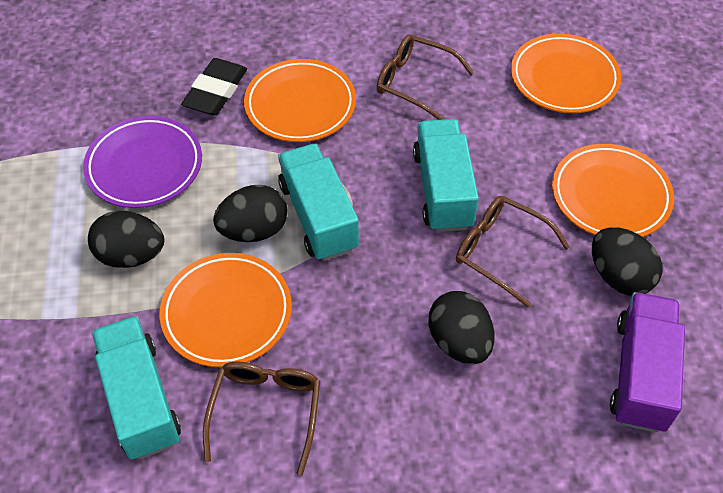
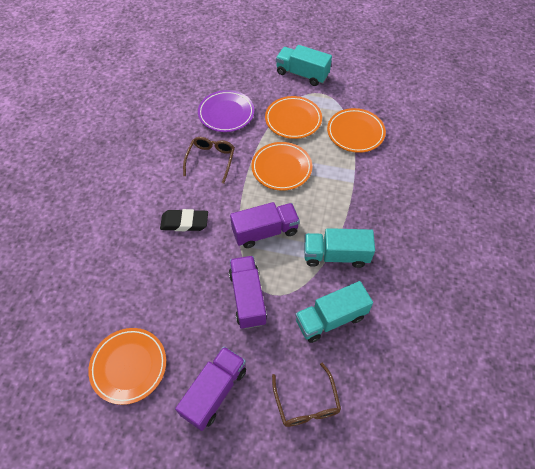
black egg: [88,211,164,268] [213,185,287,242] [428,291,495,365] [592,227,662,296] = 4 -> none = 0
brown glasses: [203,361,320,475] [377,34,474,120] [456,196,570,308] = 3 -> [183,137,235,184] [272,363,341,427] = 2
purple truck: [610,292,685,433] = 1 -> [175,346,246,431] [229,256,267,329] [230,202,300,248] = 3

